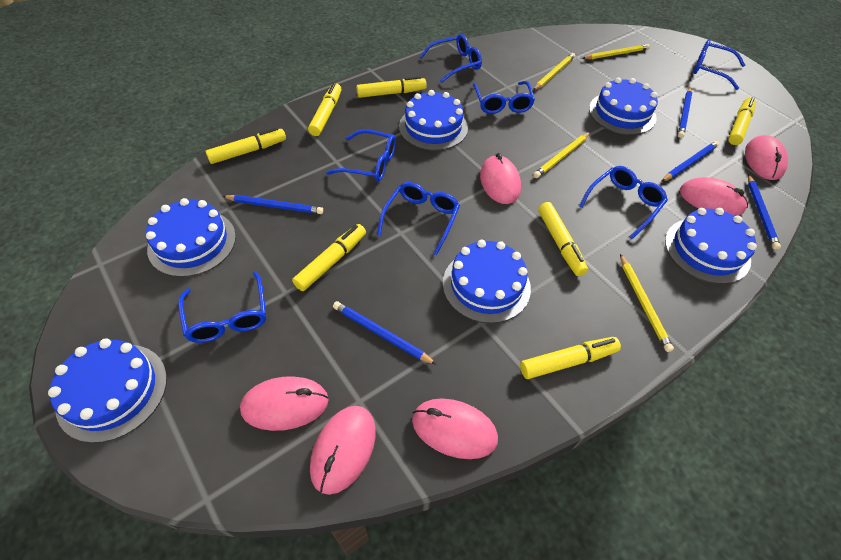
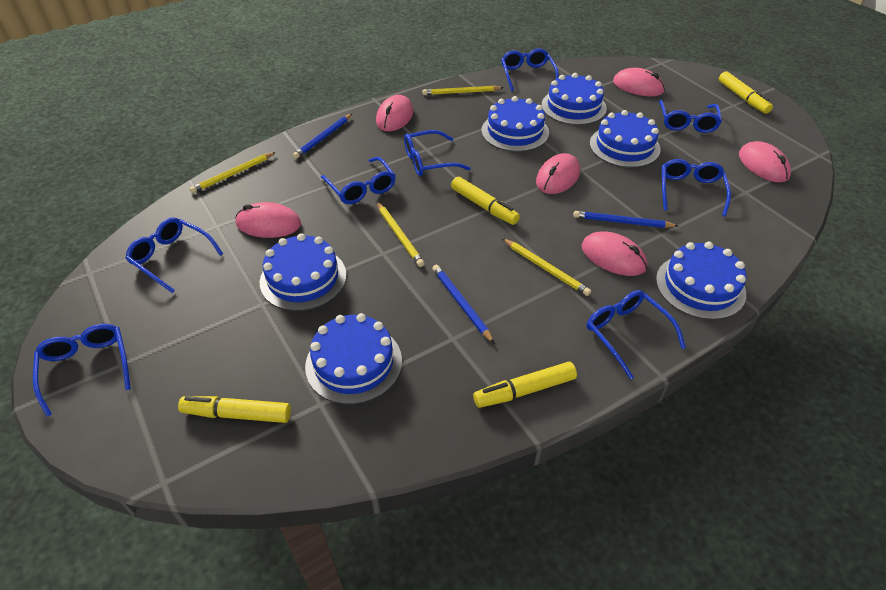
blue glasses: [178,272,266,343] [326,129,396,182] [377,182,460,256] [420,34,482,83] [473,81,535,114] [579,166,668,239] [693,40,745,90] = 7 -> [33,324,131,417] [125,217,223,293] [321,157,396,204] [404,130,471,176] [501,48,559,91] [586,290,686,379] [659,100,722,133] [662,159,731,217] = 8
blue pencil: [222,195,323,214] [333,301,437,365] [661,141,719,182] [678,88,692,138] [748,174,781,250] = 5 -> [293,114,352,159] [432,265,495,344] [573,211,678,228] = 3
yellow marker: [206,127,286,164] [292,224,366,291] [308,83,341,136] [356,76,427,98] [520,337,621,379] [538,202,588,276] [728,97,756,145] = 7 -> [178,396,291,423] [451,177,520,225] [473,362,577,408] [719,71,773,114] = 4

